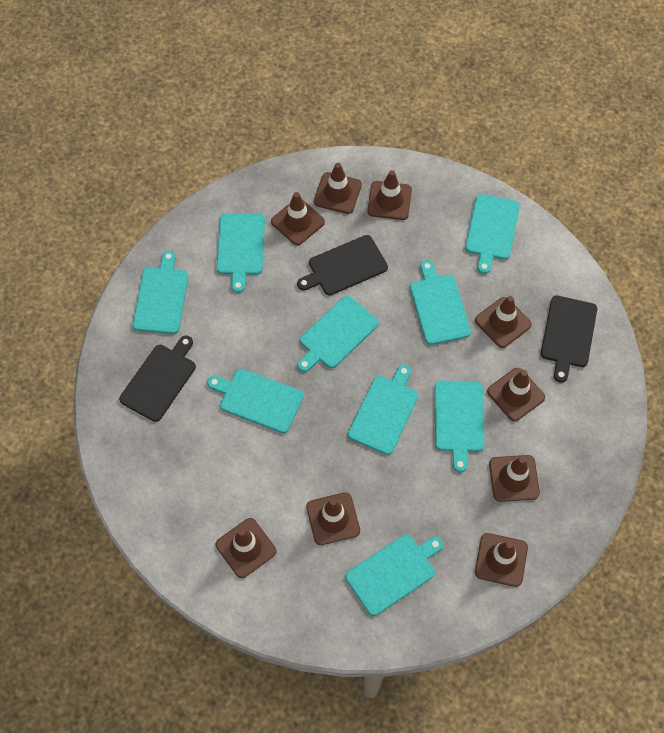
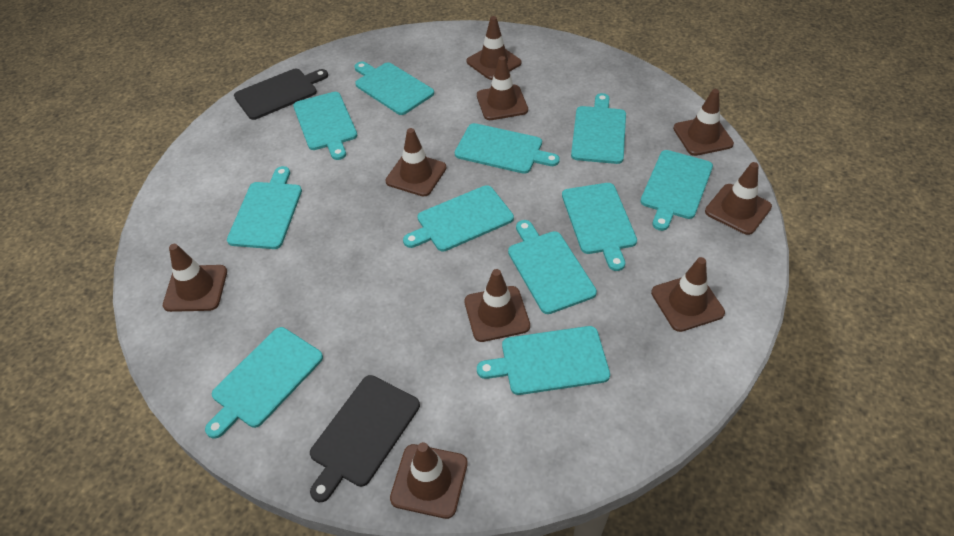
black cutting board: [119,335,196,422] [297,235,388,295] [541,295,597,383] = 3 -> [234,68,328,120] [310,375,420,502] = 2
turquoise cutting board: [133,251,189,334] [207,369,304,433] [216,213,265,293] [297,296,379,372] [346,534,443,616] [348,364,418,455] [410,260,471,345] [435,381,485,473] [465,194,520,274] = 9 -> [205,327,323,439] [227,166,302,249] [293,92,357,160] [355,61,434,115] [403,185,514,251] [455,123,560,174] [477,326,610,395] [508,220,597,314] [562,183,637,271] [571,93,626,164] [640,150,713,231] = 11

